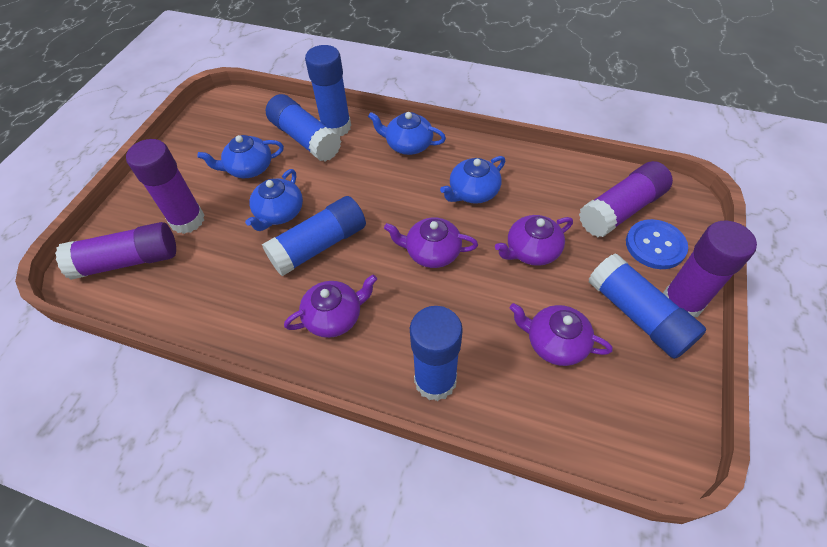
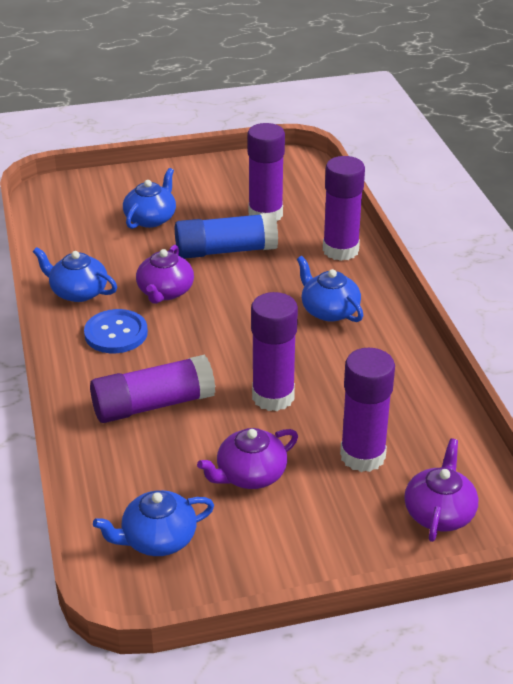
blue glue stick: [262,196,366,276] [266,94,341,161] [305,45,351,136] [410,306,463,401] [588,253,706,359] = 5 -> [175,212,278,259] = 1
purple glue stick: [55,222,176,280] [126,139,204,234] [579,161,673,237] [663,221,757,317] = 4 -> [90,355,215,423] [247,123,285,222] [251,292,298,411] [323,156,365,261] [340,348,395,472] = 5
purple teapot: [284,275,377,338] [384,218,478,268] [495,215,573,266] [509,303,613,366] = 4 -> [136,245,194,304] [197,428,298,489] [404,438,478,542] = 3

